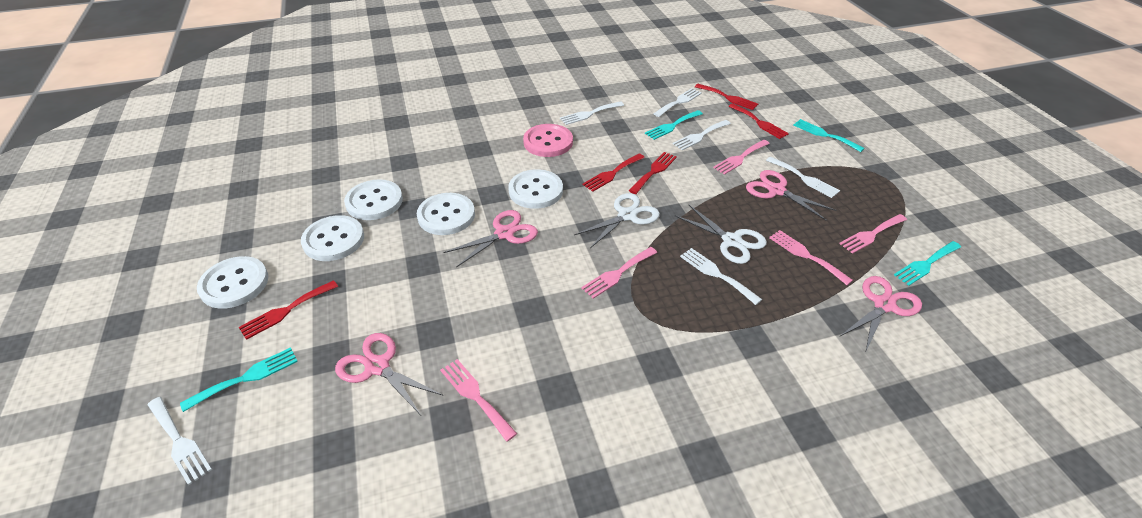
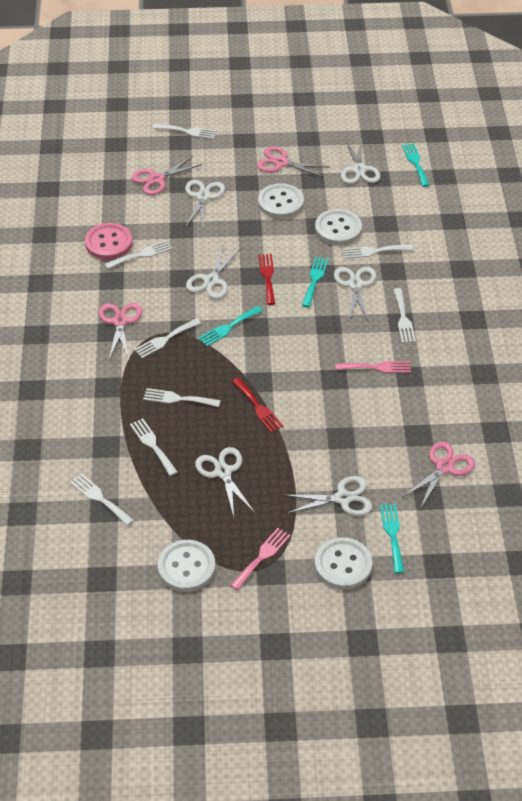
pink fork: [440,359,517,442] [581,247,657,299] [713,140,770,175] [769,230,853,285] [839,214,907,254] = 5 -> [230,528,291,590] [335,361,411,373] = 2
red fork: [239,280,338,340] [582,154,645,192] [629,152,677,194] [695,84,758,110] [728,103,789,139] = 5 -> [232,378,284,433] [259,254,275,305] = 2
white button: [197,256,269,309] [301,215,364,261] [344,179,403,220] [417,193,475,235] [508,169,563,209] = 5 -> [158,540,215,592] [258,183,304,218] [315,209,362,245] [315,537,372,589] = 4
white fork: [148,397,212,485] [560,101,624,125] [653,88,702,117] [673,120,731,150] [680,248,762,305] [766,157,840,198] = 6 -> [70,473,134,526] [105,240,173,269] [130,418,177,476] [134,318,201,358] [143,388,221,407] [152,124,217,139] [343,244,413,259] [393,288,416,343] = 8
white scissors: [574,193,660,248] [675,204,767,264] = 2 -> [185,180,225,230] [186,246,241,299] [195,447,255,517] [284,476,372,516] [334,267,376,322] [341,139,380,184] = 6

